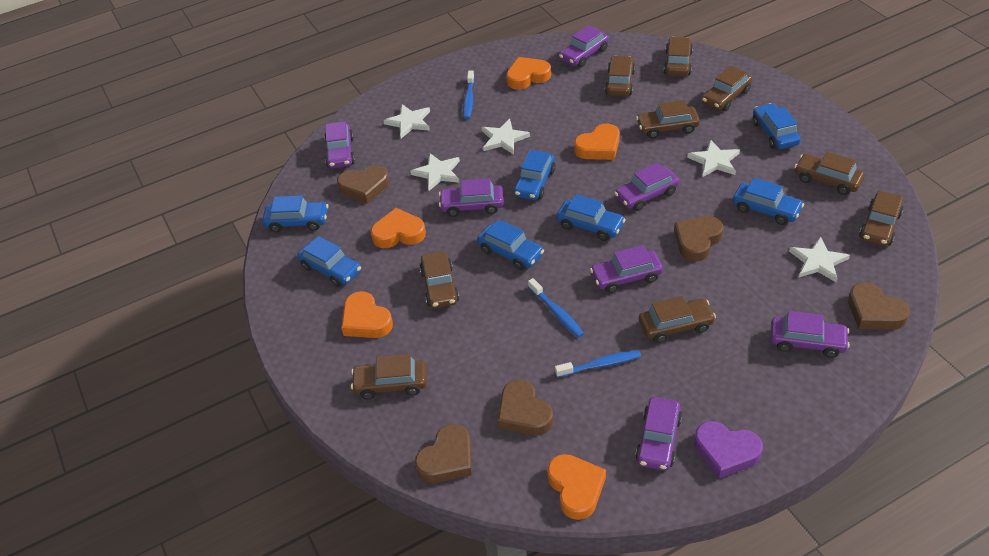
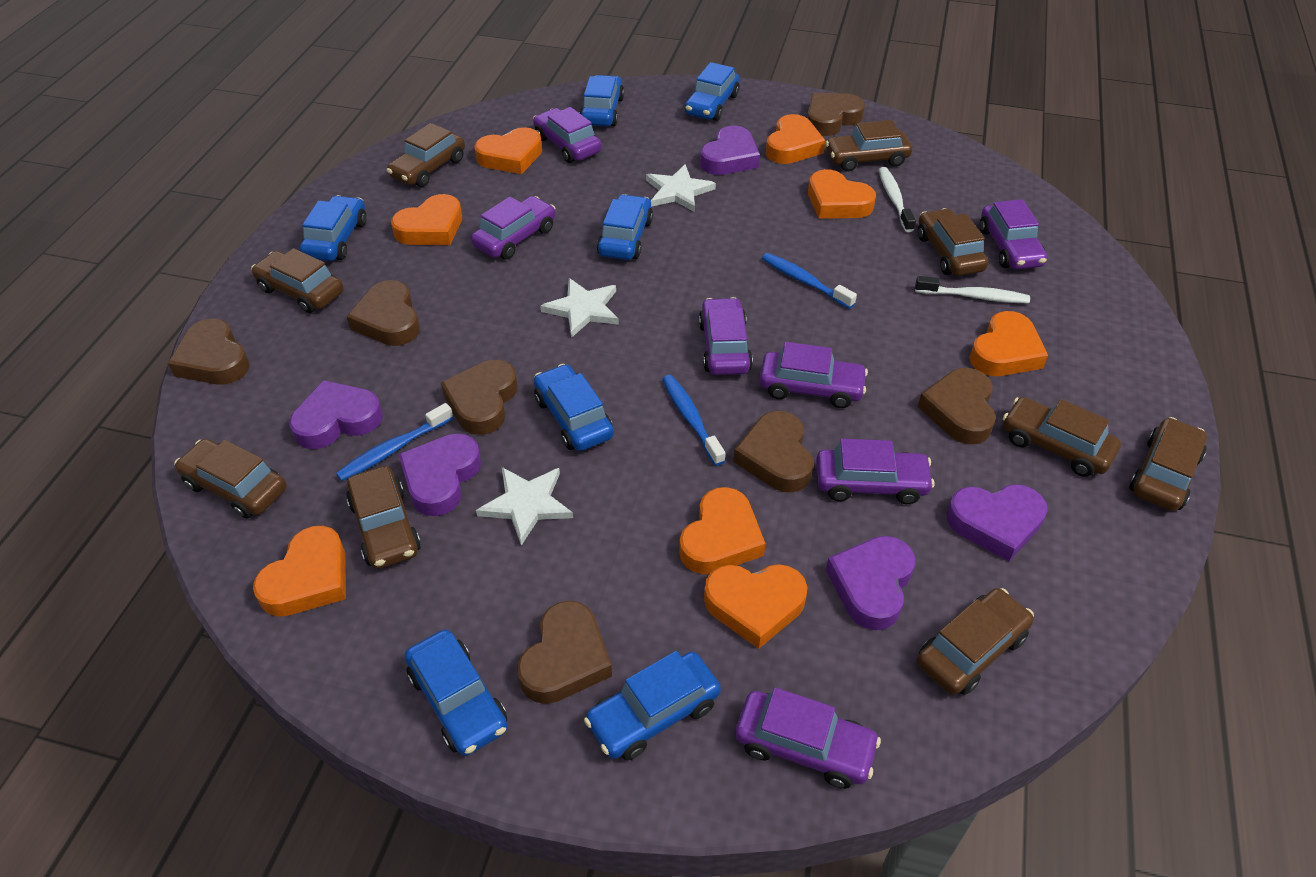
brown heart: [337,165,389,204] [415,424,472,483] [498,380,553,435] [674,216,724,261] [848,282,910,330] = 5 -> [168,318,250,385] [346,280,420,346] [441,360,518,435] [517,601,612,704] [733,411,813,492] [807,93,865,136] [918,368,996,444] = 7
orange heart: [341,291,393,338] [371,208,426,248] [506,57,551,90] [547,454,606,520] [574,123,620,160] = 5 -> [253,526,346,617] [391,194,462,245] [474,127,542,174] [679,487,766,575] [704,564,807,649] [766,114,826,164] [808,169,876,219] [969,311,1048,376] = 8
purple heart: [694,421,763,478] = 1 -> [289,380,383,449] [399,433,481,516] [700,126,760,175] [826,536,915,630] [946,484,1048,561] = 5
white star: [383,104,430,138] [410,153,460,191] [482,119,530,155] [687,139,740,177] [789,236,850,283] = 5 -> [476,467,573,546] [540,278,619,338] [646,164,716,212] = 3
white toothbrush: none = 0 -> [878,167,916,232] [915,276,1030,303] = 2

